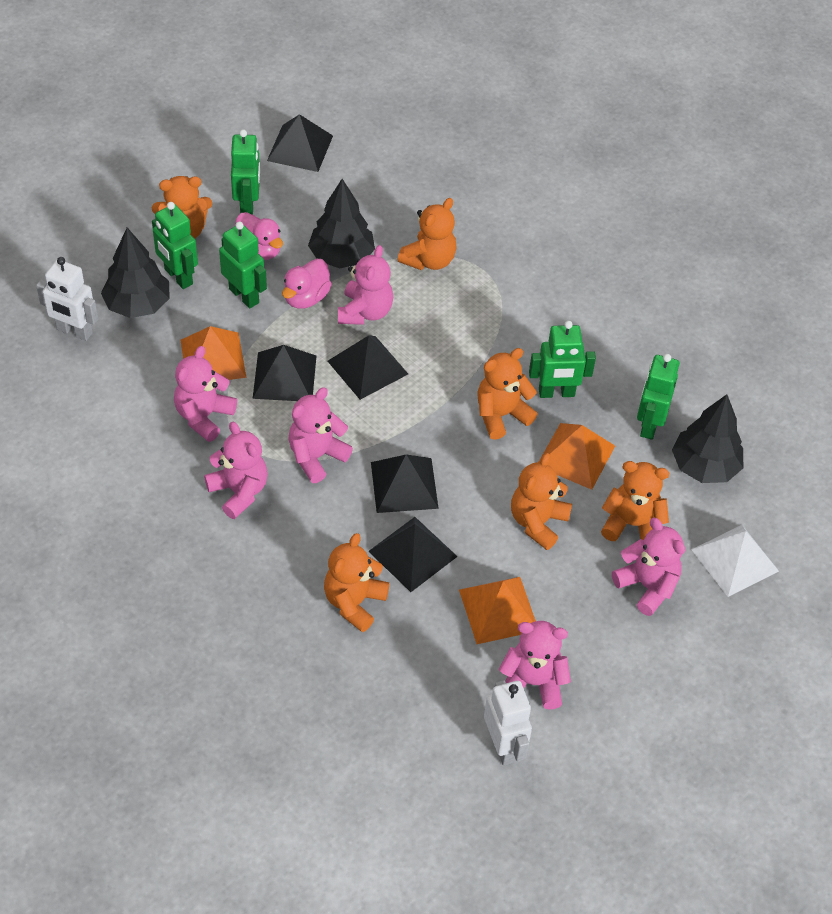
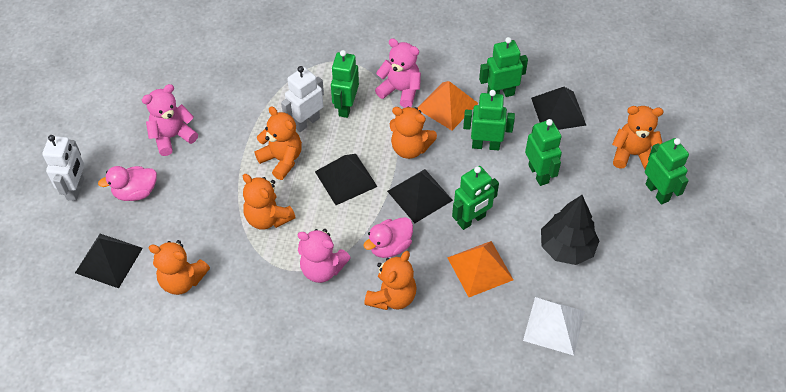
black pyramid: [253,345,316,401] [267,114,333,172] [328,335,408,400] [368,517,458,592] [371,454,439,513] = 5 -> [75,234,143,288] [315,154,378,205] [387,169,453,223] [531,87,586,130] = 4
black tree: [101,228,170,318] [308,179,375,268] [672,394,743,483] = 3 -> [541,195,599,265] = 1
green robot: [152,202,198,289] [219,222,267,308] [231,129,260,215] [529,321,596,398] [637,354,680,440] = 5 -> [331,50,359,118] [452,166,499,230] [463,90,515,150] [479,37,528,97] [525,119,562,186] [645,138,689,205] = 6
orange pyramid: [181,326,246,380] [459,577,536,644] [539,423,615,490] = 3 -> [418,81,478,130] [447,241,513,297] = 2
pink teddy bear: [174,346,237,442] [204,422,268,519] [288,387,353,483] [338,245,393,325] [499,621,571,710] [612,518,685,616] = 6 -> [142,84,198,156] [298,229,351,283] [375,38,421,108] = 3

